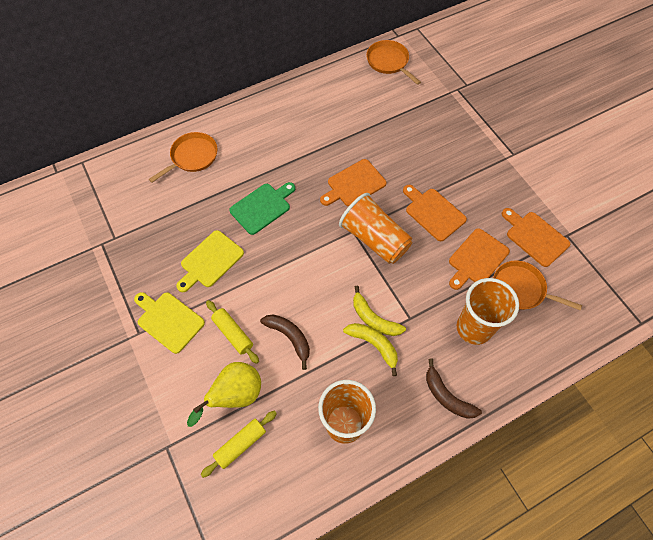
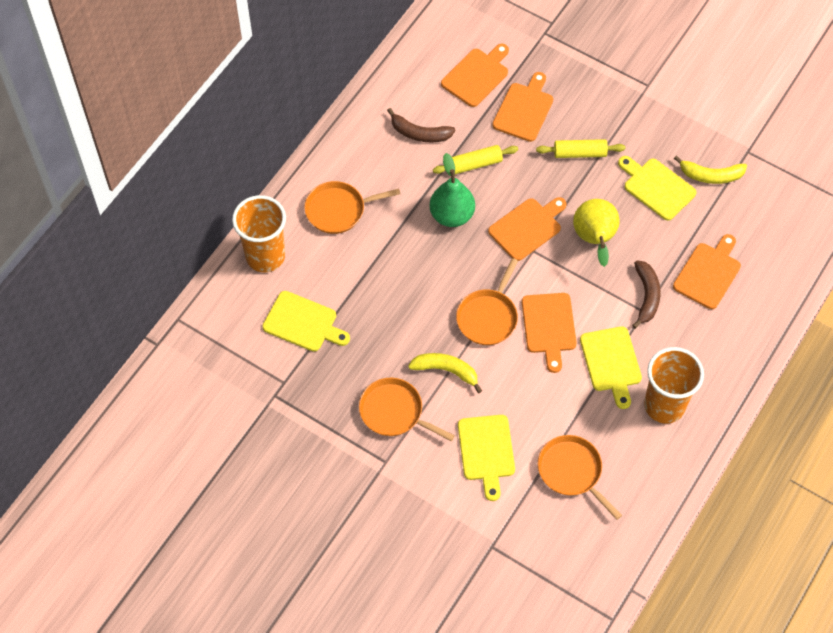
green cutting board: [229,182,295,235] = 1 -> none = 0
green pear: none = 0 -> [430,153,475,227] = 1
orange cup: [318,380,376,444] [339,193,412,264] [456,278,519,345] = 3 -> [232,195,286,272] [644,347,704,424] = 2
orange cutting board: [320,159,386,207] [403,185,467,241] [449,228,510,290] [502,208,570,267] = 4 -> [441,44,509,107] [488,197,566,261] [492,72,553,142] [522,293,577,373] [673,234,741,309] = 5
orange pan: [149,132,217,183] [366,40,421,85] [493,261,582,310] = 3 -> [304,181,400,234] [359,378,455,441] [456,258,518,345] [538,435,622,520] = 4
yellow cutting board: [134,292,205,354] [176,230,244,292] = 2 -> [262,291,350,351] [458,415,515,501] [580,326,642,409] [618,156,697,221] = 4

